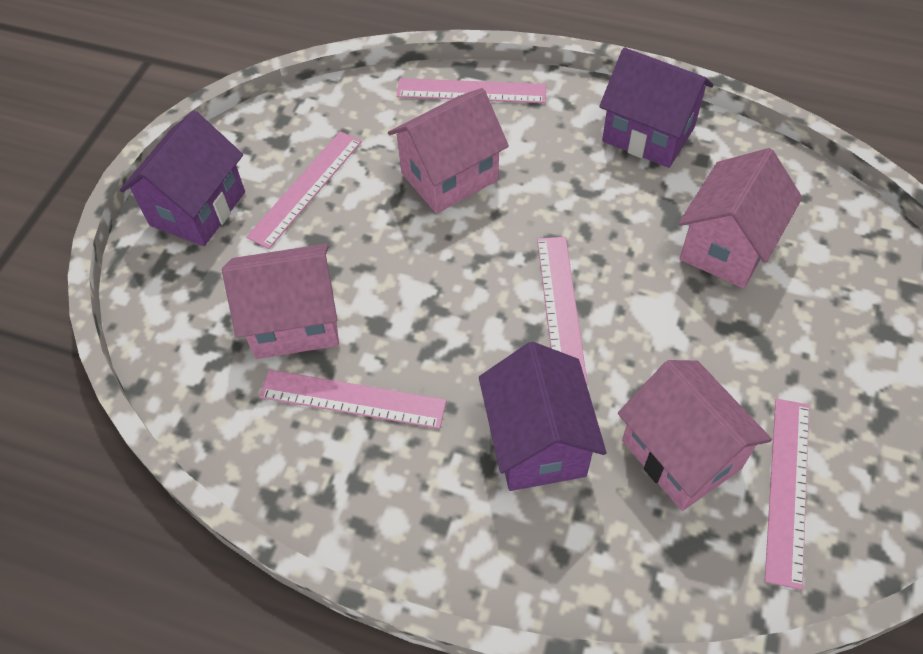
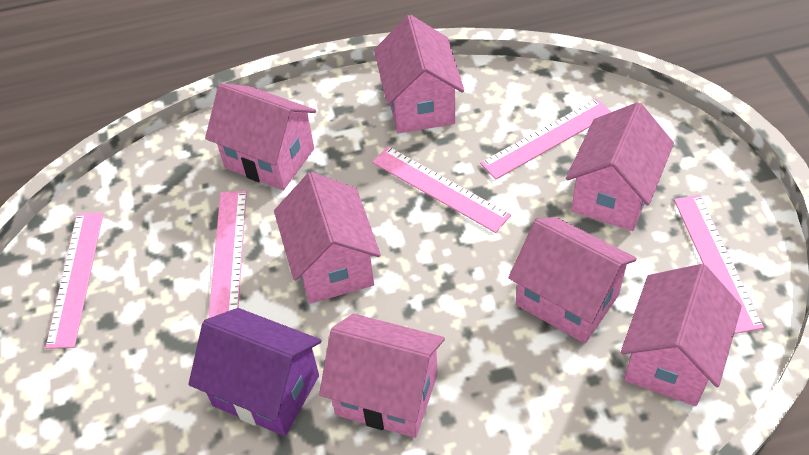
pink house: [222,244,339,359] [388,88,509,214] [618,360,772,511] [679,148,802,288] = 4 -> [205,83,316,190] [274,172,381,304] [319,314,445,438] [374,15,464,134] [509,217,637,344] [566,102,674,231] [621,264,742,406] = 7
purple house: [120,111,245,246] [479,342,606,491] [599,48,714,168] = 3 -> [189,308,322,436] = 1

